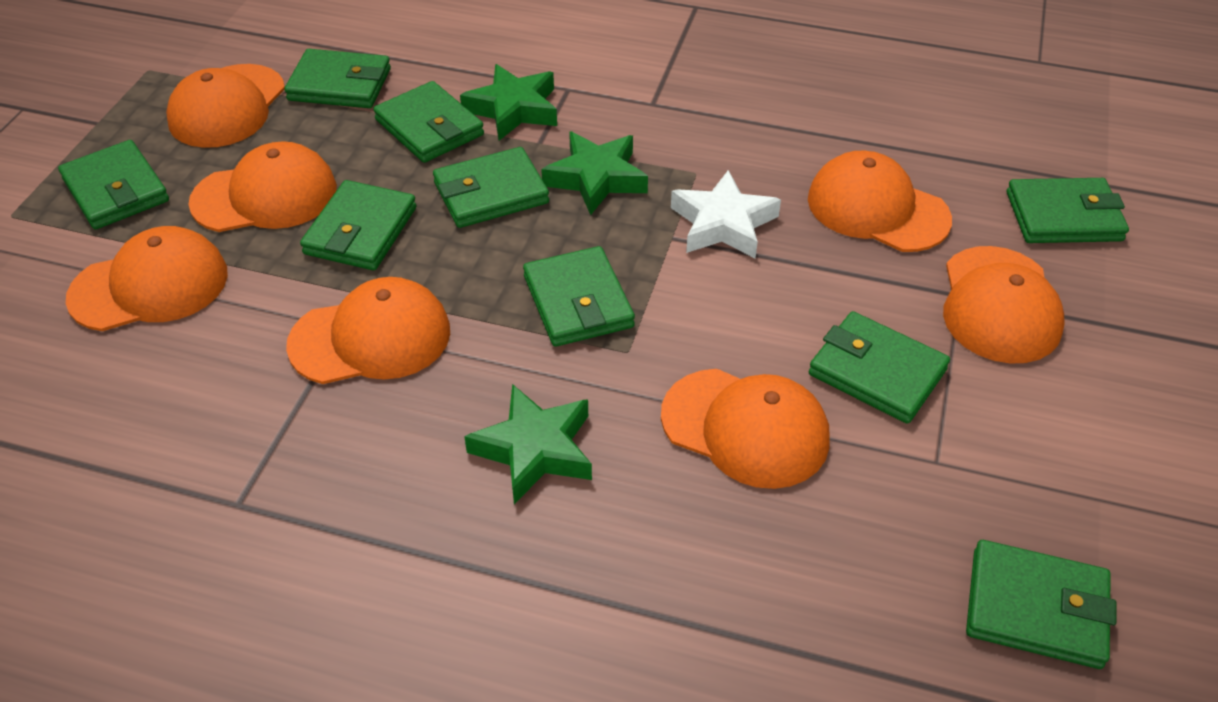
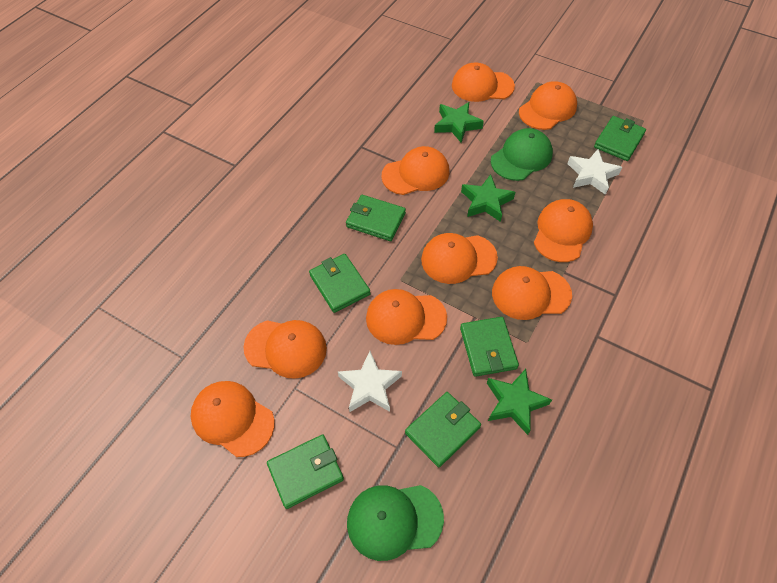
green cap: none = 0 -> [347,485,444,561] [491,128,553,181] = 2
green wallet: [58,140,169,230] [284,49,391,108] [300,180,416,270] [373,81,484,163] [433,147,549,228] [523,246,635,347] [809,311,950,424] [966,540,1116,669] [1007,178,1129,243] = 9 -> [267,434,344,509] [309,254,371,313] [346,195,406,241] [405,392,481,467] [460,317,519,377] [594,116,646,161] = 6
orange cap: [66,226,228,331] [166,64,285,148] [188,141,337,232] [286,277,450,384] [661,369,830,489] [808,150,952,252] [943,246,1065,364] = 7 -> [190,381,275,457] [244,320,327,379] [366,289,447,345] [381,146,449,195] [421,233,498,284] [452,62,515,102] [492,266,572,320] [519,81,577,130] [534,199,593,262] = 9
white star: [671,170,781,259] = 1 -> [338,351,402,412] [567,149,622,195] = 2

